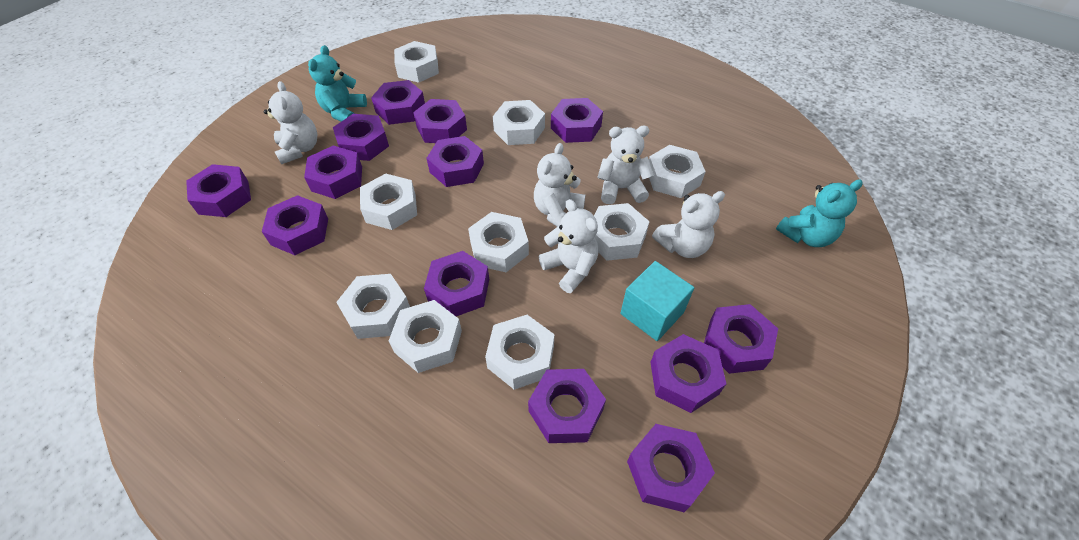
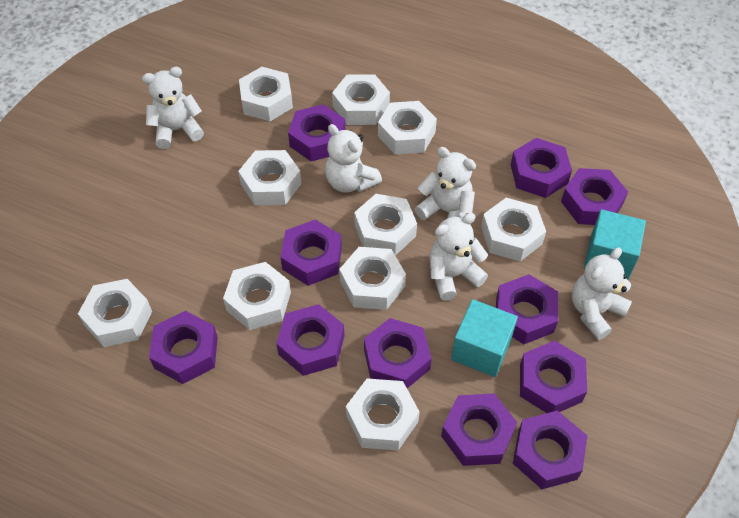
purple nut: [186,164,251,217] [262,195,328,255] [304,146,362,199] [333,114,389,161] [371,80,425,125] [413,99,467,143] [424,251,489,316] [426,136,484,187] [528,369,606,443] [551,98,603,143] [627,424,715,512] [650,334,726,413] [704,304,778,374] = 13 -> [149,311,218,384] [276,304,344,376] [280,220,342,286] [288,104,345,161] [364,318,432,388] [441,394,517,466] [496,274,558,344] [511,138,572,198] [513,411,587,489] [520,340,587,413] [561,168,628,225] = 11
turquoise cube: [621,261,694,341] = 1 -> [451,299,518,377] [584,209,646,280] = 2
turquoise teddy bear: [308,45,367,121] [776,179,862,247] = 2 -> none = 0
white nut: [336,274,410,339] [360,173,417,230] [389,300,462,373] [394,41,439,83] [468,212,529,272] [485,315,555,390] [493,100,545,145] [594,203,650,261] [649,145,706,198] = 9 -> [78,279,152,347] [223,262,291,330] [238,150,302,205] [239,67,293,121] [332,74,390,125] [339,247,406,310] [346,378,420,450] [354,194,417,256] [378,101,437,154] [481,198,546,261] = 10

